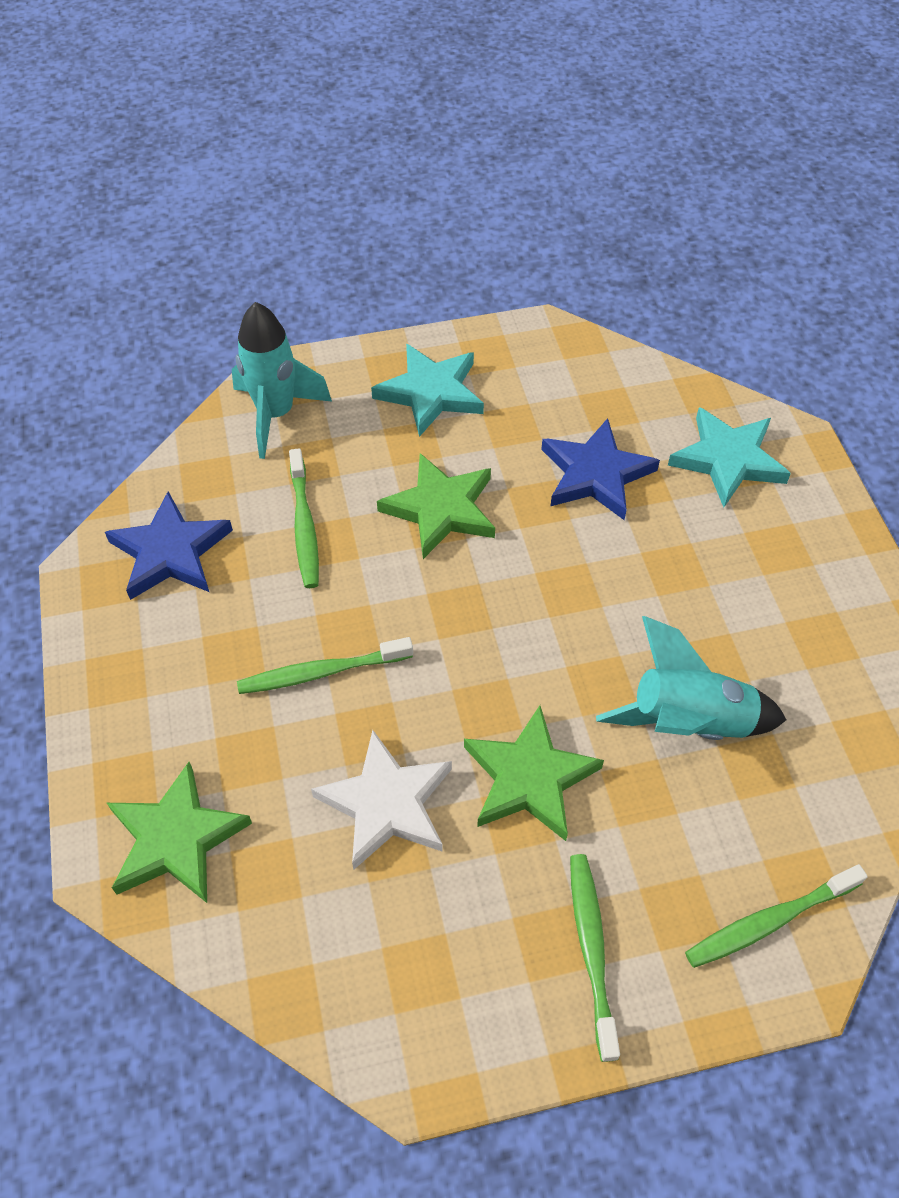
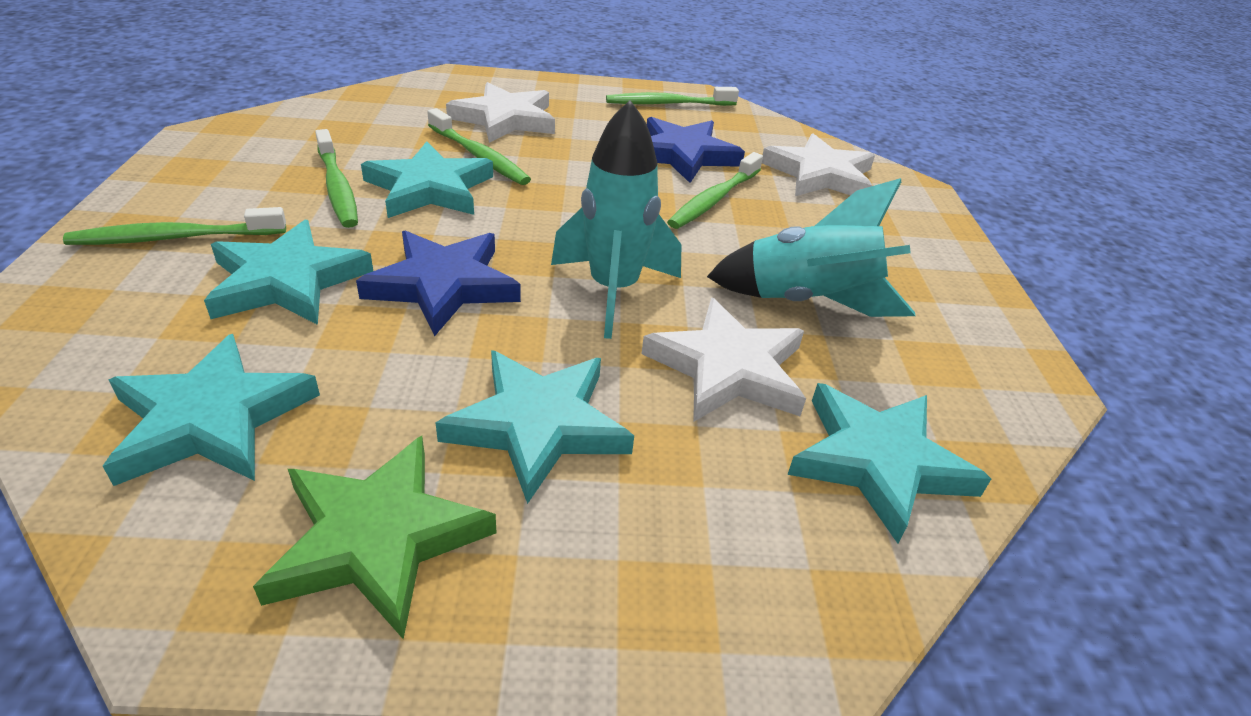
green star: [107,762,252,903] [377,453,495,559] [464,705,604,841] = 3 -> [253,436,497,639] = 1
green toothbrush: [237,637,413,694] [289,448,319,588] [570,854,620,1062] [685,864,868,968] = 4 -> [63,207,286,245] [315,129,358,228] [427,108,531,185] [606,87,739,106] [667,152,763,229] = 5
turquoise star: [371,343,484,437] [668,407,791,507] = 2 -> [103,334,320,486] [204,220,373,325] [361,141,493,218] [436,350,634,504] [787,383,991,544] = 5
white star: [311,730,452,870] = 1 -> [446,82,555,143] [642,298,806,422] [762,133,875,196] = 3

